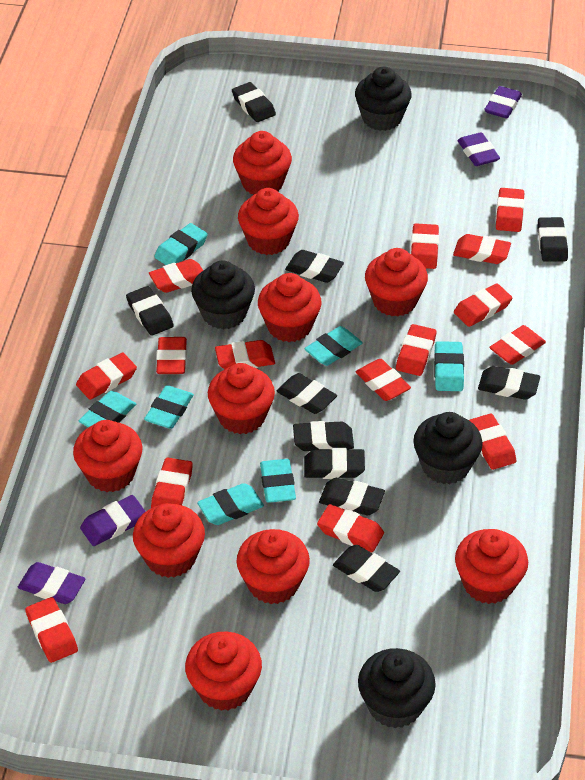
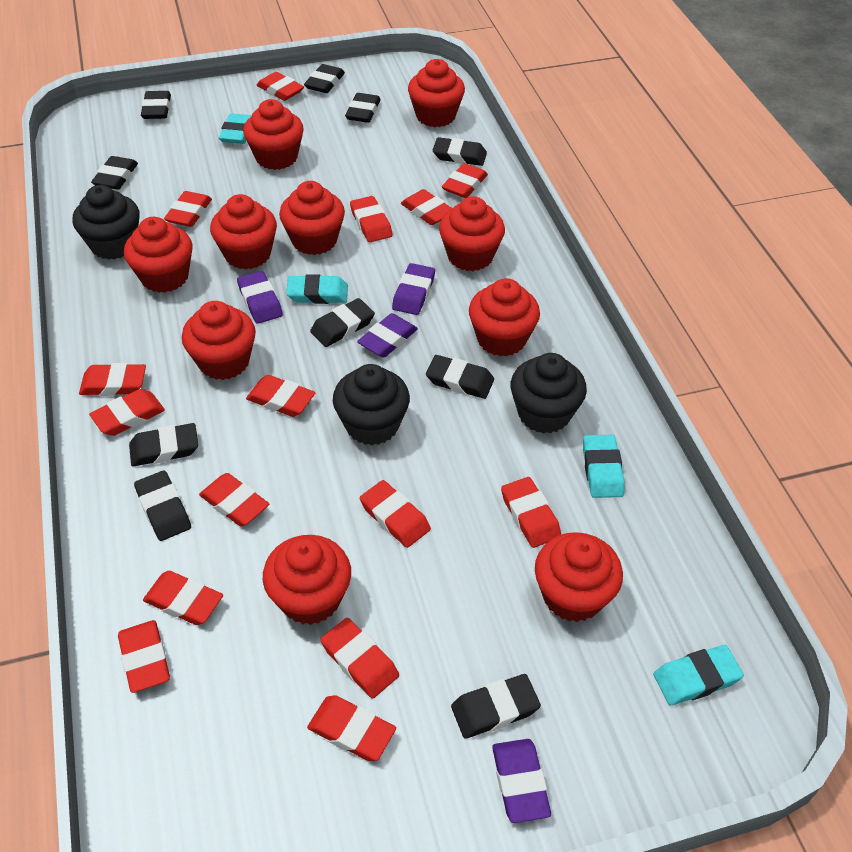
black cupcake: [191,260,255,330] [355,67,412,131] [358,648,436,728] [413,412,483,484] = 4 -> [72,185,140,260] [333,364,410,446] [511,353,587,434] = 3
turquoise eraser: [79,391,136,428] [144,385,194,429] [154,223,208,265] [197,483,264,525] [260,459,296,503] [304,326,363,366] [434,341,464,391] = 7 -> [219,113,252,144] [286,274,348,304] [583,435,625,498] [653,645,744,706] = 4

